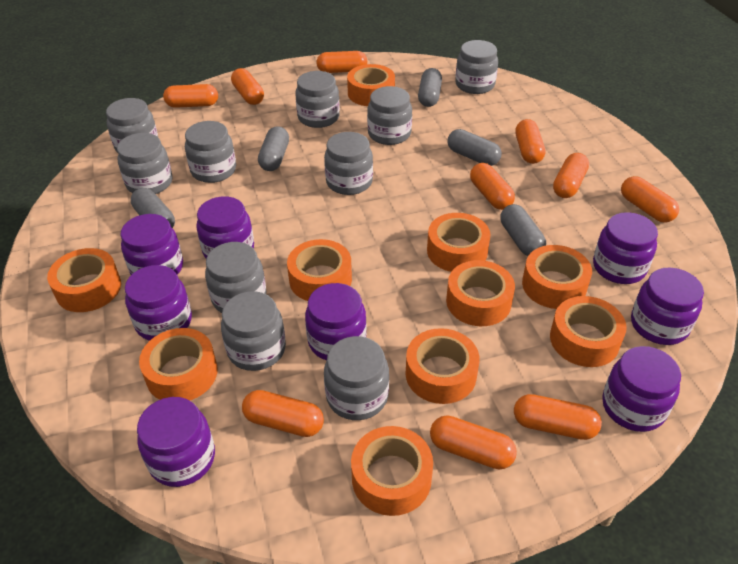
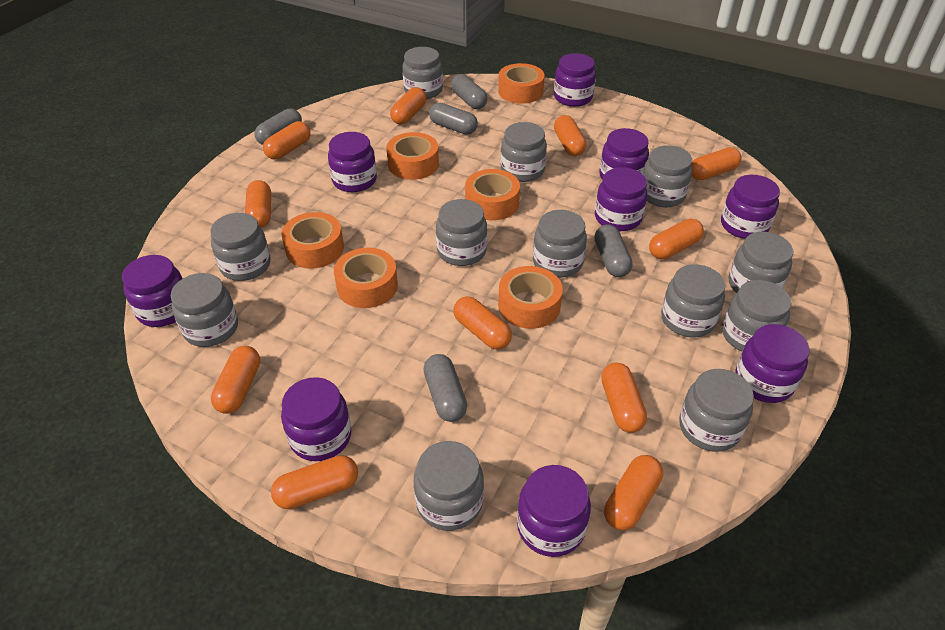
grey jar: [106,98,158,153] [117,133,173,194] [185,121,236,183] [205,242,266,313] [221,291,286,371] [295,71,340,128] [324,132,373,195] [324,336,389,420] [367,86,412,145] [455,40,498,94] = 10 -> [171,273,238,347] [210,213,271,281] [402,47,443,99] [414,441,484,531] [436,199,487,266] [501,122,547,182] [533,210,587,278] [643,145,692,207] [661,264,725,337] [679,369,754,452] [722,280,791,351] [729,232,793,293] = 12
orange capsule: [163,84,218,108] [231,68,264,105] [242,390,324,437] [316,51,367,73] [430,415,517,469] [470,163,515,210] [514,394,602,440] [515,119,545,164] [553,153,589,198] [621,176,679,223] = 10 -> [211,346,260,414] [245,180,271,228] [263,121,311,159] [271,455,358,509] [390,87,426,124] [453,296,512,350] [554,115,587,156] [601,363,647,433] [604,455,663,530] [649,219,704,259] [691,147,741,180] = 11
orange tape: [47,248,121,312] [139,328,218,401] [287,239,352,301] [347,64,395,106] [351,426,433,516] [406,328,479,404] [427,213,490,272] [446,260,515,326] [522,245,592,309] [550,296,627,367] = 10 -> [281,212,344,269] [334,248,398,308] [386,132,439,180] [465,169,520,220] [498,63,545,104] [498,266,563,329] = 6
purple jar: [120,214,183,275] [125,265,192,341] [137,397,215,487] [196,196,254,259] [305,283,367,360] [593,212,658,284] [602,346,681,432] [631,268,704,345] = 8 -> [122,255,183,327] [281,377,351,461] [328,132,377,192] [517,465,591,557] [554,53,596,107] [595,167,647,231] [600,128,649,180] [721,175,780,239] [735,324,810,403] = 9

